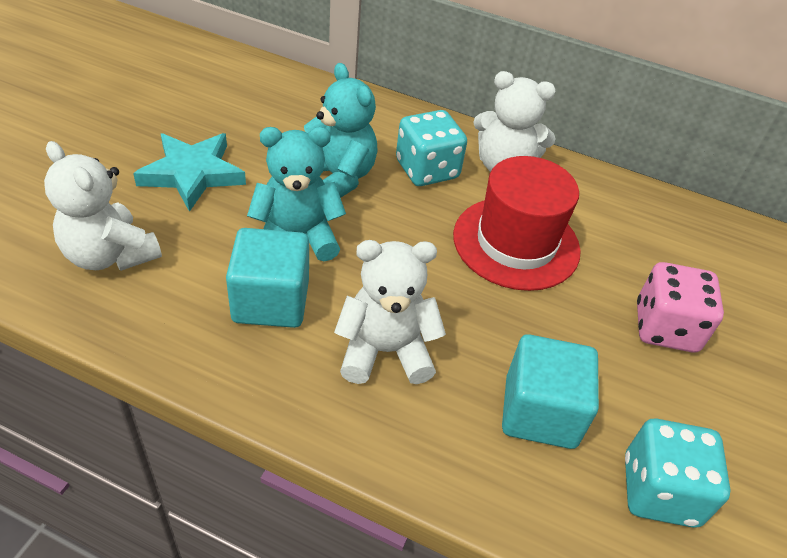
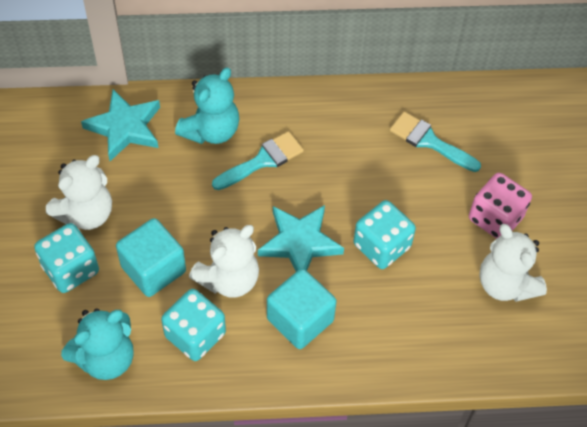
red hat: [453,156,581,291] = 1 -> none = 0
turquoise brush: none = 0 -> [212,131,304,190] [390,112,481,172] = 2
turquoise dice: [396,110,467,186] [625,418,731,528] = 2 -> [34,223,99,293] [161,289,226,361] [353,200,416,269] = 3
turquoise star: [133,133,246,212] = 1 -> [81,89,160,161] [258,205,344,272] = 2

